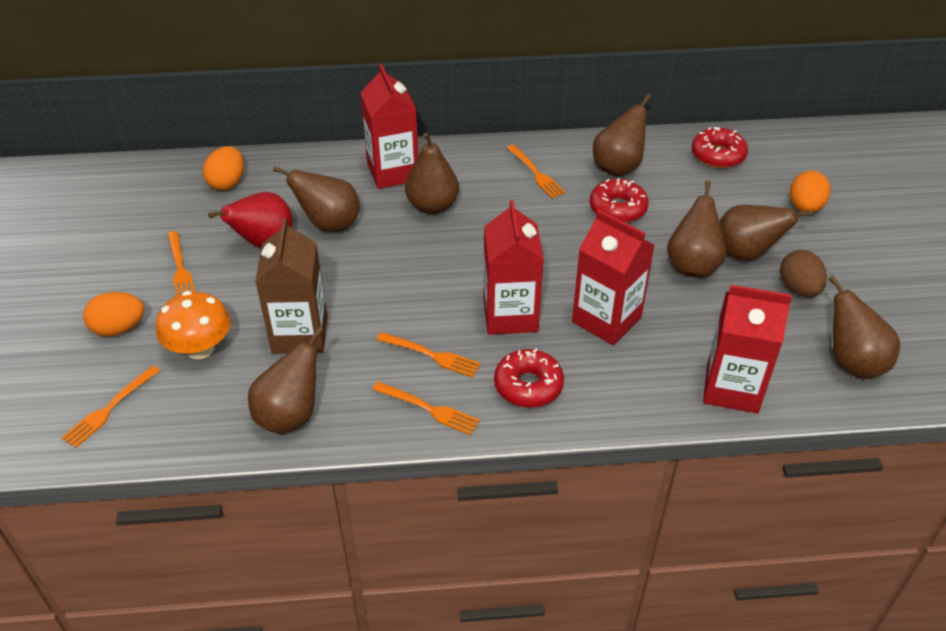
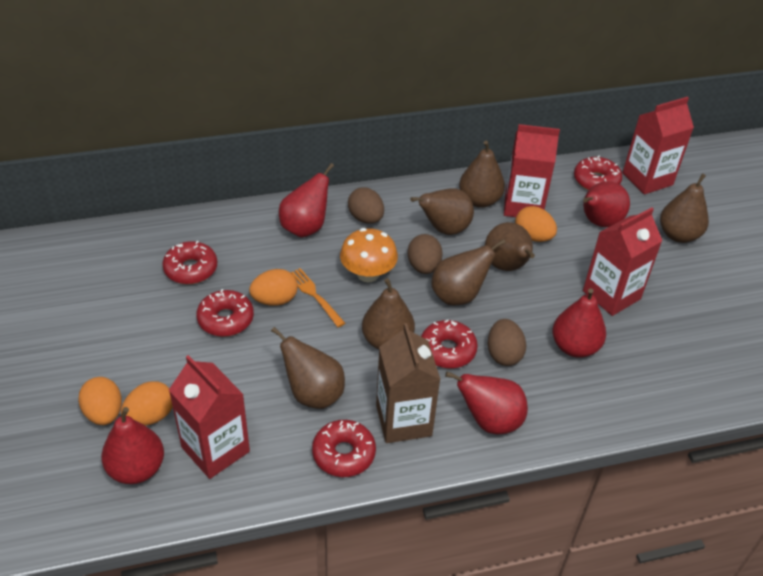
brown egg: [780,250,827,297] = 1 -> [348,187,384,224] [408,234,443,274] [488,319,526,366] = 3
orange egg: [83,292,144,336] [203,146,244,190] [790,171,830,213] = 3 -> [78,377,122,425] [121,381,173,426] [249,269,298,306] [515,206,557,242] = 4
orange fork: [61,365,160,448] [168,231,195,295] [372,381,480,436] [377,332,481,378] [507,144,566,199] = 5 -> [291,268,345,327] = 1
red donut: [494,349,564,408] [590,178,649,223] [692,127,748,168] = 3 -> [162,241,217,284] [196,289,254,337] [312,420,376,477] [421,320,478,368] [574,156,622,190] = 5
red pear: [208,192,293,248] = 1 -> [101,407,164,484] [279,163,334,238] [445,371,528,434] [552,288,606,358] [583,181,630,227] = 5

